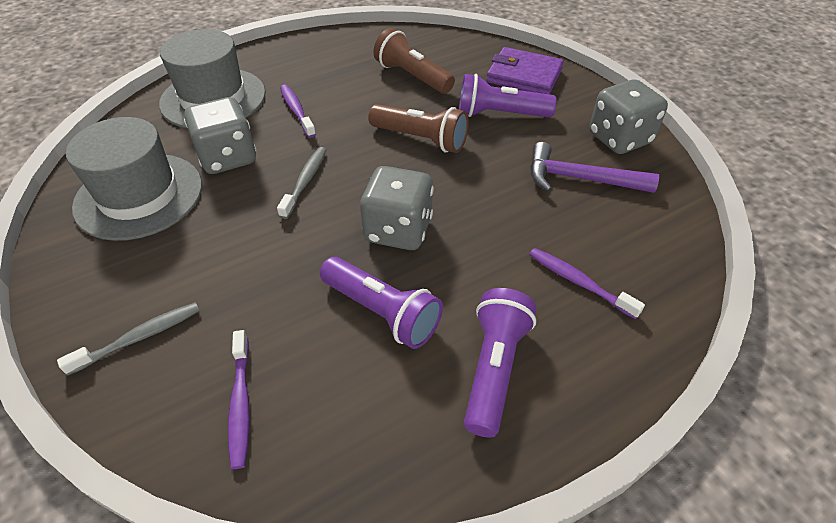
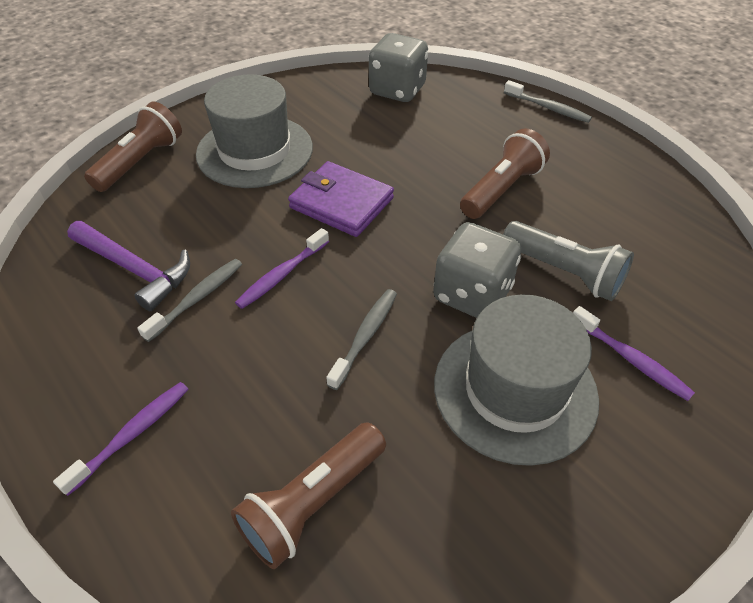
brown flashlight: [368,104,469,153] [373,28,455,94] = 2 -> [84,102,182,192] [231,422,386,569] [460,128,550,219] = 3
grey dice: [184,97,256,174] [360,166,434,250] [589,80,668,154] = 3 -> [369,33,428,102] [433,222,521,318] = 2
grey flashlight: none = 0 -> [503,221,634,301] = 1
grey toothbrush: [57,302,200,375] [277,147,326,219] = 2 -> [137,259,242,342] [326,289,397,390] [504,80,592,123] = 3
purple flashlight: [320,257,443,349] [459,74,557,117] [464,288,536,437] = 3 -> none = 0

